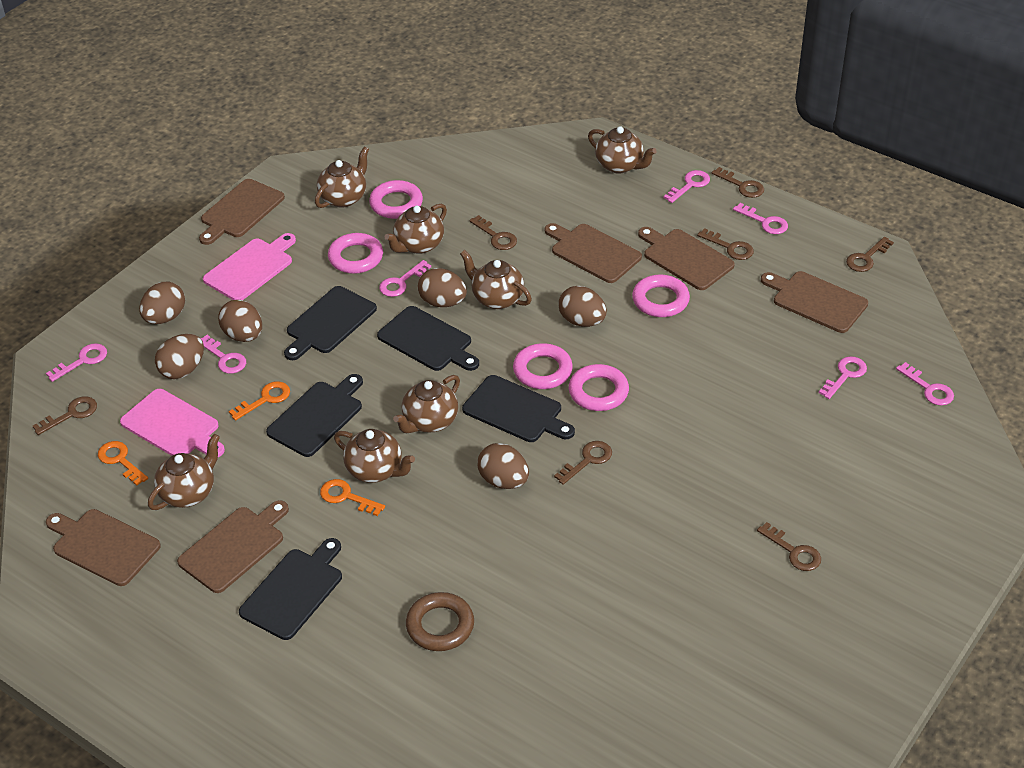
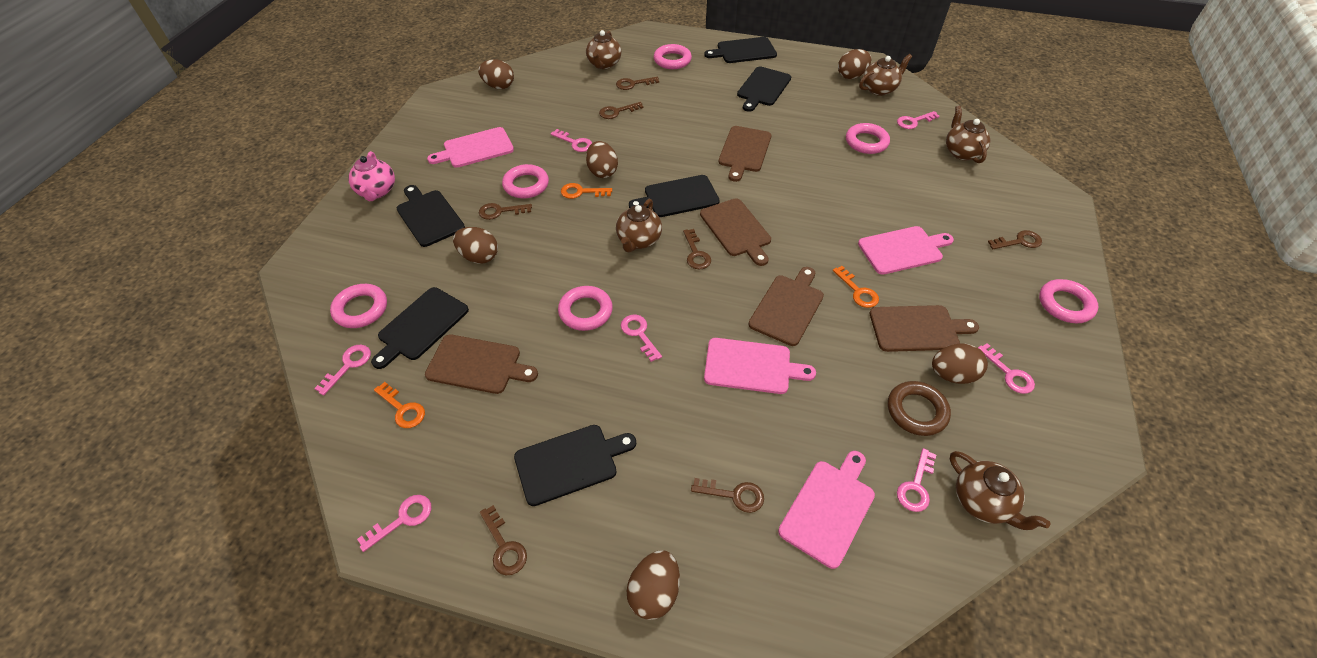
black cutting board: [239,538,342,640] [266,374,363,457] [284,286,377,360] [377,306,479,371] [462,375,575,442] = 5 -> [371,287,469,369] [397,185,465,247] [514,425,636,506] [629,175,720,217] [704,37,777,63] [737,66,791,112] = 6
brown cutting board: [46,509,161,586] [177,500,289,593] [199,179,285,245] [545,223,642,283] [638,227,735,290] [761,271,868,333] = 6 -> [425,334,538,394] [700,198,771,266] [718,126,771,182] [748,267,824,346] [869,305,979,352] = 5
brown teapot: [148,434,220,510] [315,147,369,208] [334,429,415,483] [385,204,447,254] [393,375,460,433] [460,250,532,309] [588,126,657,174] = 7 -> [586,30,622,69] [616,199,662,253] [859,54,912,96] [946,106,990,163] [950,451,1051,530] = 5
pink cutting board: [120,389,225,457] [203,233,296,300] = 2 -> [427,127,514,168] [704,338,816,394] [778,451,875,569] [858,226,954,275] = 4
pink ring: [328,233,383,274] [369,180,423,219] [513,343,573,389] [569,364,629,411] [632,275,690,317] = 5 -> [330,284,387,328] [502,164,549,198] [558,286,613,331] [654,44,692,69] [846,123,890,154] [1039,279,1098,323] = 6
pink teapot: none = 0 -> [348,151,395,201] = 1

